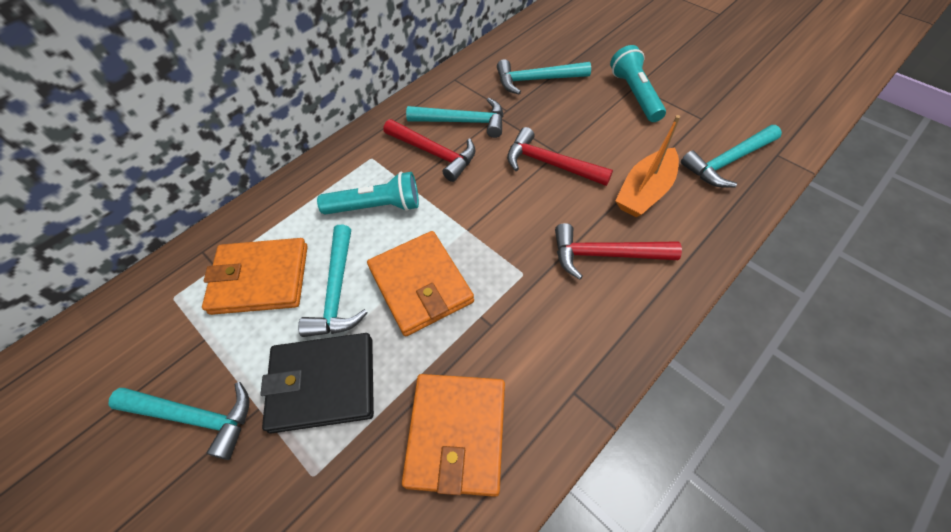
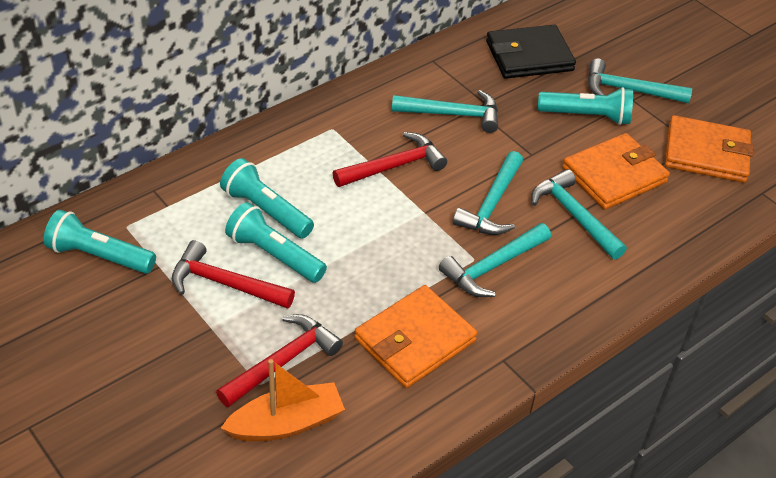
turquoise flashlight: [317,172,419,215] [610,45,666,122] = 2 -> [43,210,156,274] [220,158,314,238] [225,202,327,283] [538,87,633,125] = 4

